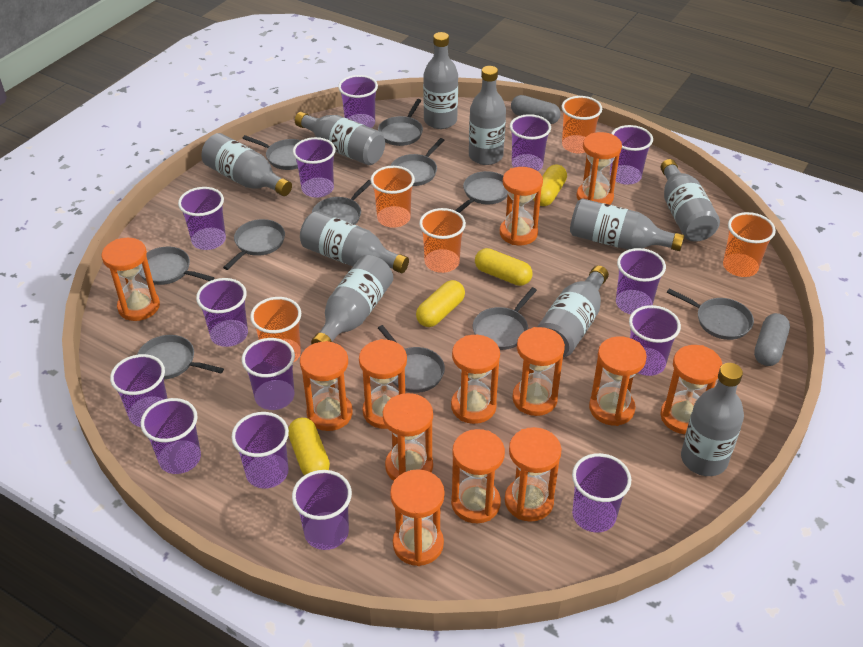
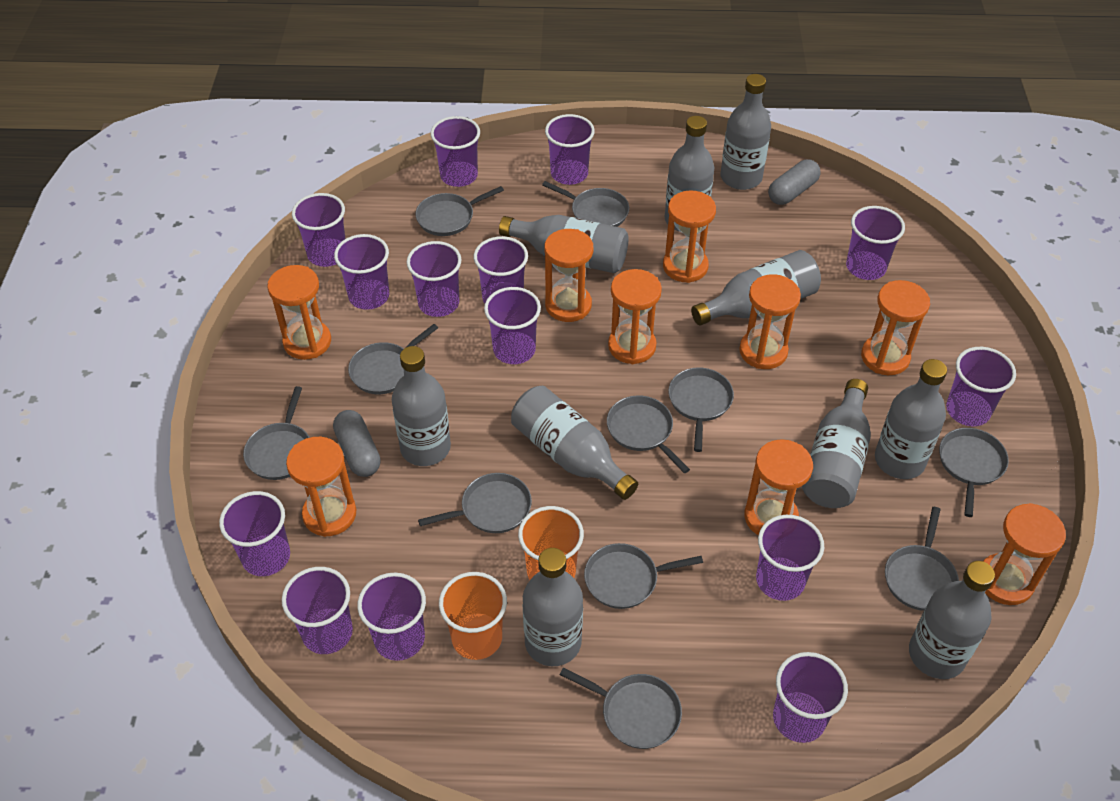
orange cup: [250,297,301,363] [370,166,415,228] [419,208,466,273] [561,96,602,153] [723,212,776,277] = 5 -> [439,572,507,660] [518,506,584,580] = 2
orange hourglass: [101,238,160,321] [300,341,353,431] [359,339,407,429] [383,393,433,481] [390,469,445,566] [451,335,500,424] [451,429,505,523] [500,167,543,245] [505,427,562,522] [512,327,565,416] [577,132,622,205] [589,336,647,426] [660,345,723,434] = 13 -> [268,265,331,360] [286,437,356,537] [544,229,593,322] [608,269,662,364] [663,190,716,283] [739,274,801,369] [744,439,813,535] [861,280,930,375] [983,503,1066,605] = 9
yellow capsule: [288,418,330,475] [416,280,465,327] [475,248,532,286] [533,164,567,206] = 4 -> none = 0

